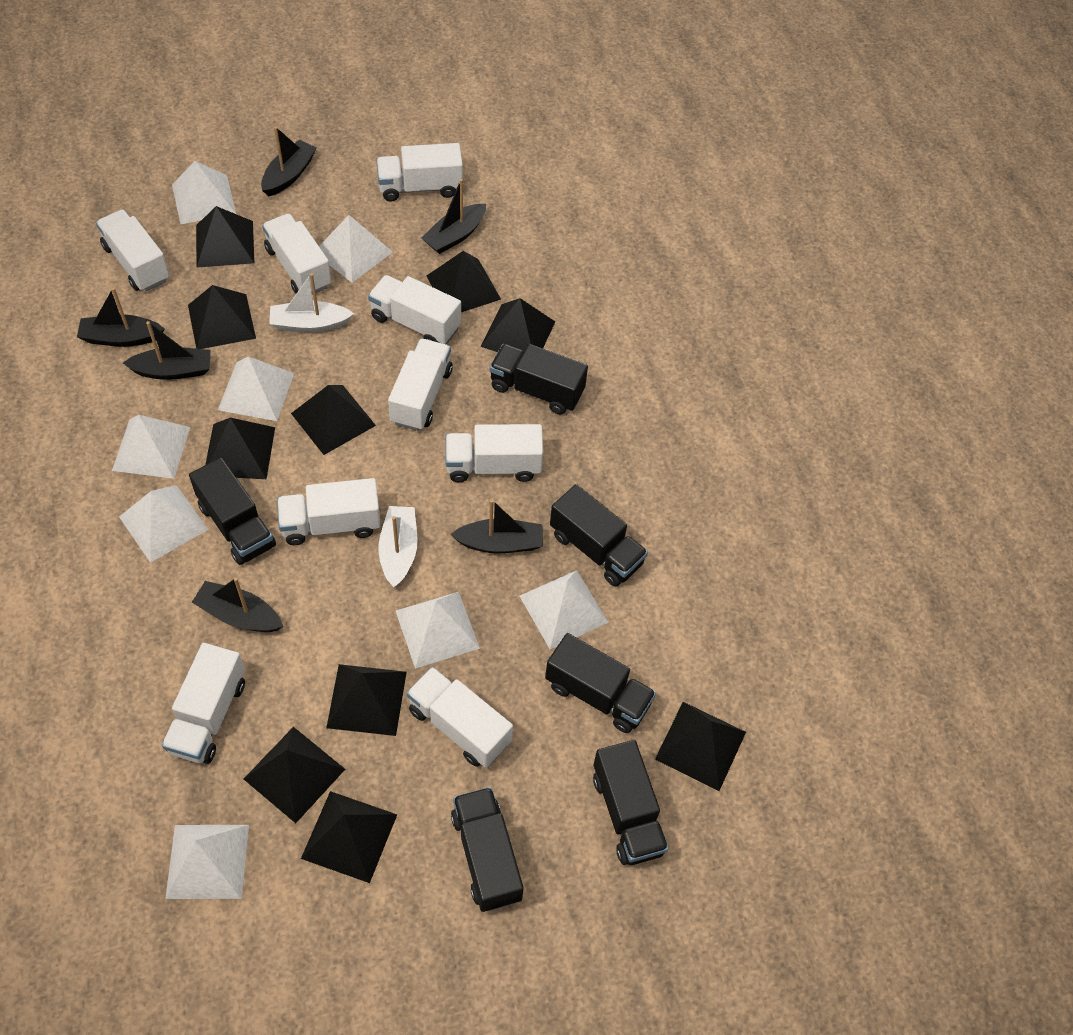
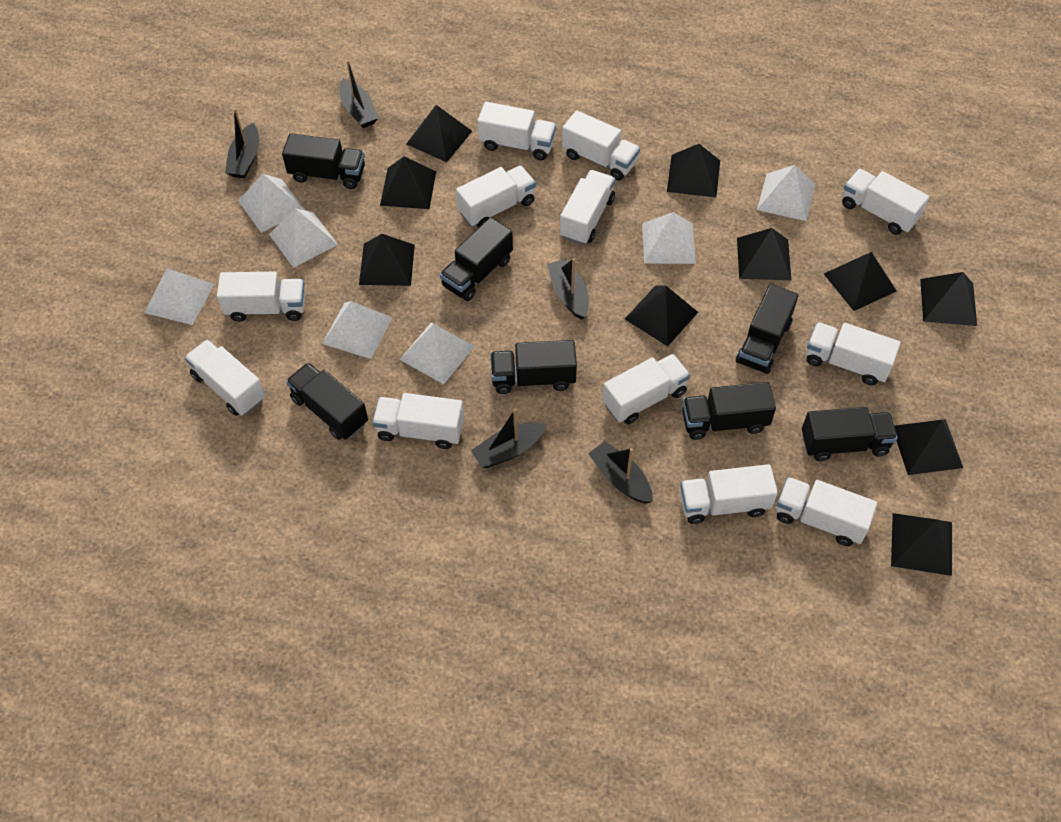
black boat: [77,287,164,347] [123,321,211,380] [192,578,283,632] [261,127,317,196] [422,179,486,254] [450,499,543,553] = 6 -> [225,108,259,178] [339,60,378,128] [471,409,547,468] [547,258,588,320] [588,441,653,503] = 5
black truck: [189,457,276,565] [451,787,524,912] [489,344,588,414] [545,633,656,733] [550,484,648,587] [593,740,669,865] = 6 -> [282,133,365,189] [286,363,368,440] [440,217,513,301] [490,340,577,394] [682,382,776,440] [736,284,799,374] [802,407,898,461] = 7
white boat: [269,273,354,332] [378,506,418,587] = 2 -> none = 0
white pyramid: [112,415,190,479] [119,485,208,563] [165,825,249,899] [172,161,236,224] [218,356,294,421] [319,215,393,283] [396,592,480,669] [519,570,609,649] = 8 -> [145,268,214,325] [238,174,305,233] [269,208,338,268] [322,301,393,359] [400,322,475,384] [642,212,696,264] [757,165,815,221] = 7
white truck: [96,210,170,291] [162,643,245,764] [262,213,331,295] [277,478,381,545] [368,275,461,345] [376,143,463,202] [388,338,453,431] [407,667,513,768] [445,424,543,482] = 9 -> [185,339,265,416] [217,272,306,322] [372,393,464,449] [456,166,536,228] [477,102,556,160] [560,170,615,245] [562,110,640,180] [602,354,690,424] [680,464,778,524] [776,477,877,546] [806,322,901,385] [842,169,929,235] = 12

